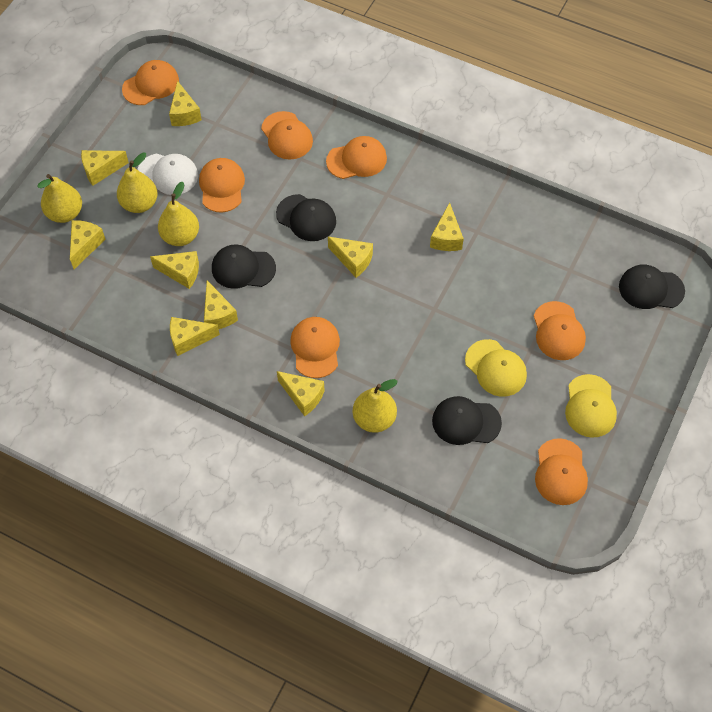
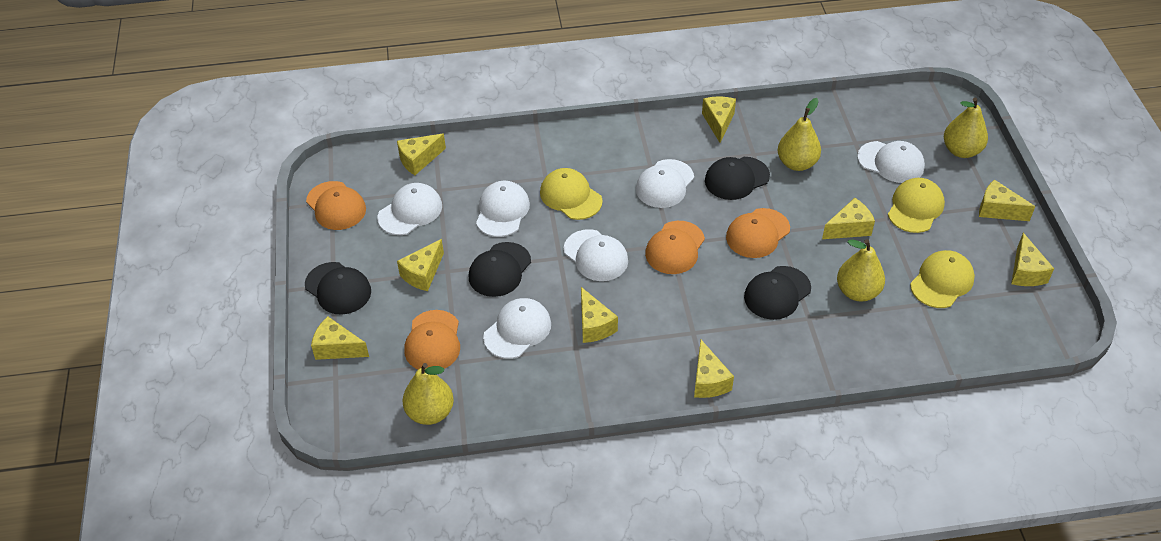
orange cap: [122,60,179,105] [199,158,245,212] [261,111,313,160] [290,317,340,378] [326,136,387,179] [534,301,586,360] [535,438,588,505] = 7 -> [306,181,366,230] [404,310,460,369] [645,221,705,274] [726,208,790,258] = 4
white cap: [137,154,198,195] = 1 -> [378,183,442,235] [476,181,530,237] [483,298,551,359] [564,229,628,281] [636,159,694,208] [857,141,925,183] = 6
yellow cap: [465,339,527,397] [565,374,617,438] = 2 -> [540,168,603,220] [888,178,945,233] [910,250,975,308] = 3

